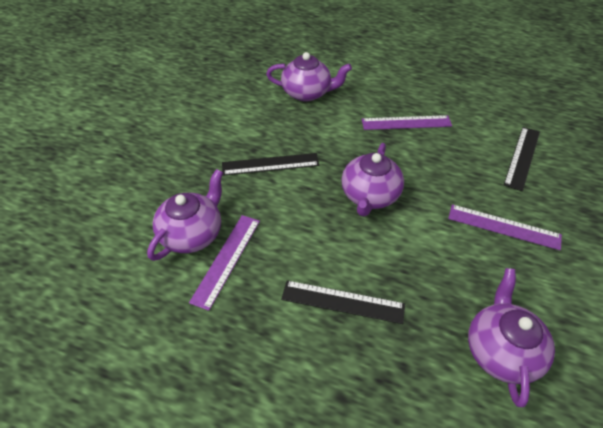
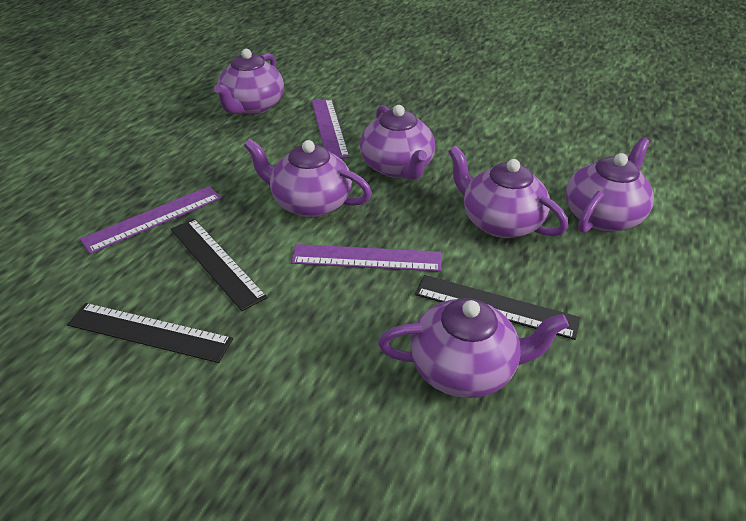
purple teapot: [147,169,223,261] [266,52,352,102] [341,143,404,216] [468,268,555,407] = 4 -> [214,49,284,115] [244,139,372,218] [360,105,435,180] [378,298,569,398] [448,146,568,238] [566,138,654,233] = 6

